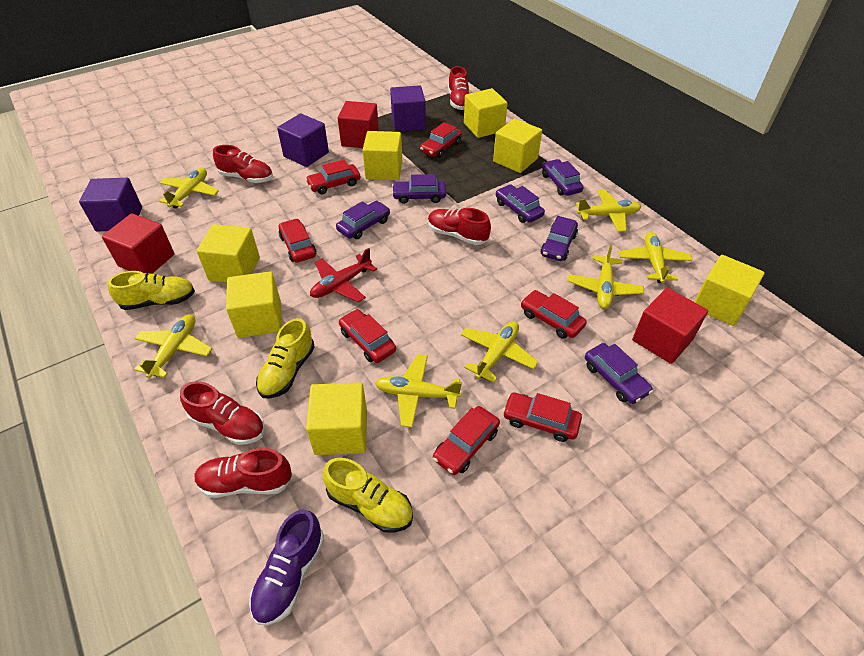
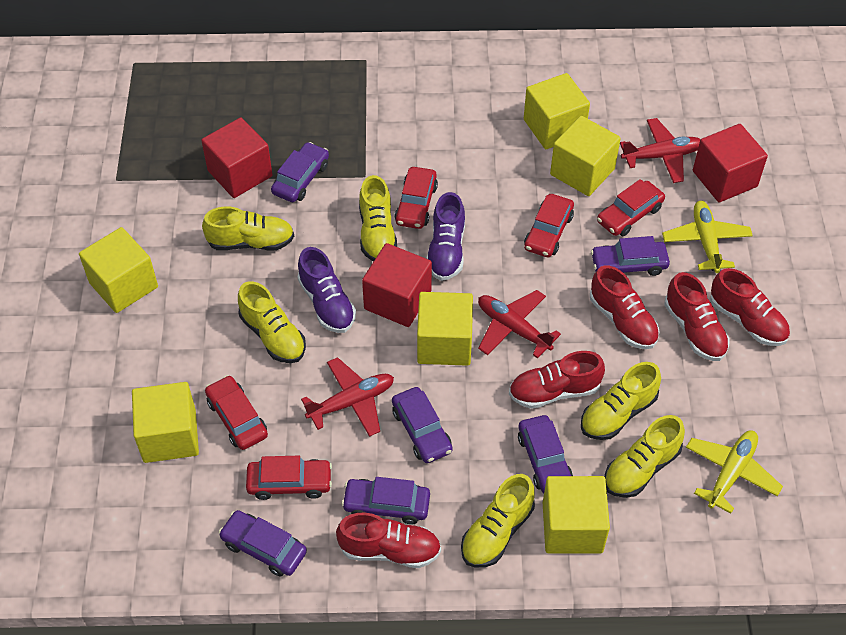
purple cube: [79,178,142,232] [277,113,329,167] [390,85,426,132] = 3 -> none = 0
purple shoe: [249,510,324,625] = 1 -> [298,247,356,333] [427,192,465,281] = 2
red car: [279,218,317,263] [305,159,360,194] [339,309,396,363] [420,122,462,158] [433,406,500,475] [503,392,582,442] [521,290,587,339] = 7 -> [205,375,268,450] [246,456,332,500] [395,167,438,229] [524,194,574,257] [597,179,665,236] = 5
red plane: [310,248,377,302] = 1 -> [301,357,394,437] [478,290,561,359] [620,118,701,183] = 3
yellow cube: [197,224,260,283] [226,271,282,338] [306,382,367,455] [362,131,402,180] [464,88,508,138] [493,119,542,173] [695,255,765,326] = 7 -> [79,227,158,313] [132,382,199,463] [417,292,473,366] [524,73,590,149] [543,476,610,553] [550,116,621,196] = 6
yellow plane: [134,314,212,378] [159,168,219,208] [375,354,462,427] [461,321,538,382] [568,244,644,309] [576,189,641,232] [619,232,693,283] = 7 -> [662,201,753,273] [686,430,783,514] = 2
yellow shoe: [107,271,195,310] [256,318,315,399] [323,458,413,533] = 3 -> [202,206,294,251] [238,281,306,363] [359,175,397,261] [461,474,535,568] [581,362,661,440] [604,415,685,498] = 6

